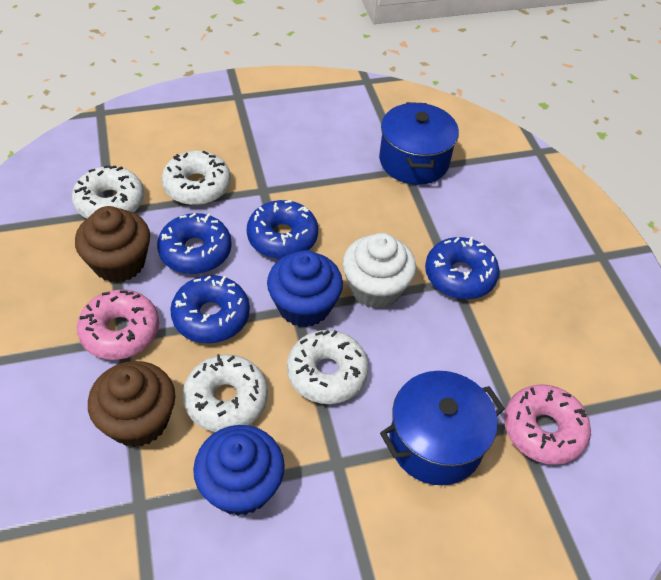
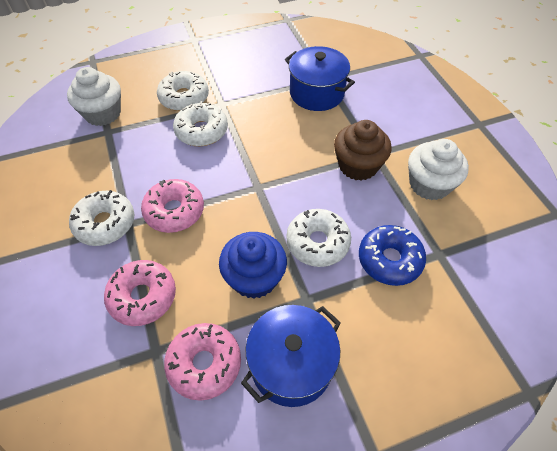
blue cupcake: [193,425,285,516] [267,250,343,327] = 2 -> [219,232,287,299] = 1
blue donut: [157,213,232,274] [170,275,250,343] [247,200,318,259] [425,237,499,299] = 4 -> [359,225,426,286] = 1
brown cupcake: [75,206,150,283] [88,361,176,447] = 2 -> [334,120,392,181] = 1
pink donut: [77,290,159,360] [504,384,591,465] = 2 -> [104,260,176,326] [141,179,204,233] [164,323,241,401] = 3
white cupcake: [343,233,416,309] = 1 -> [67,67,121,126] [408,139,469,200] = 2

